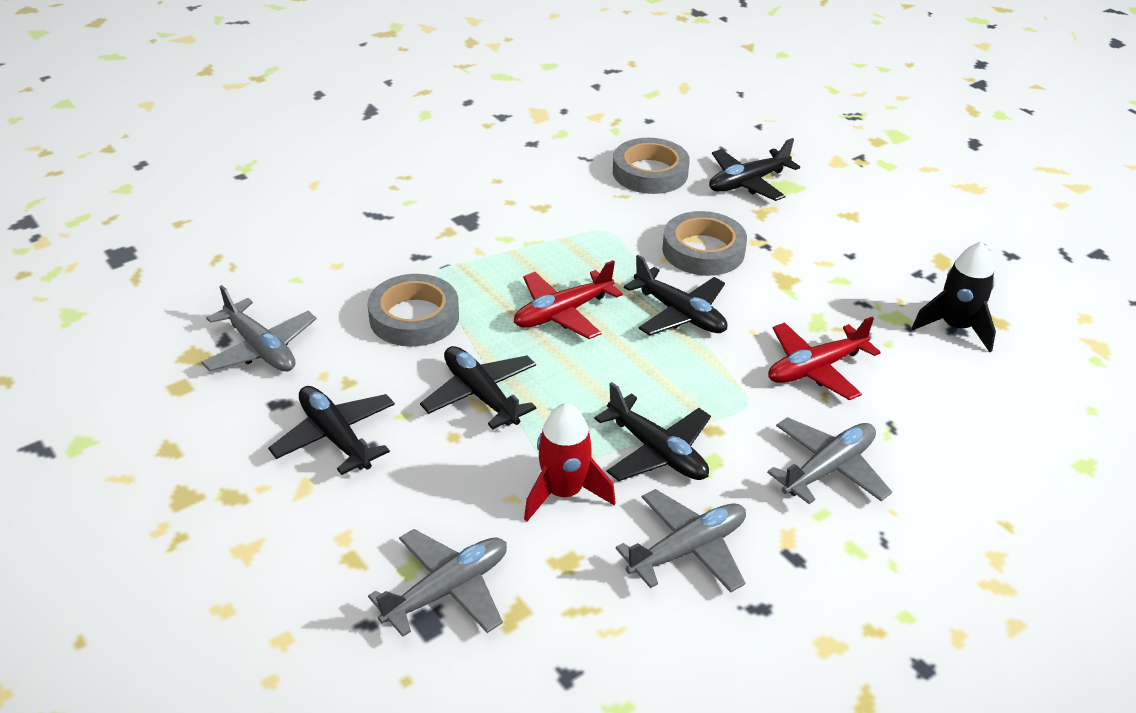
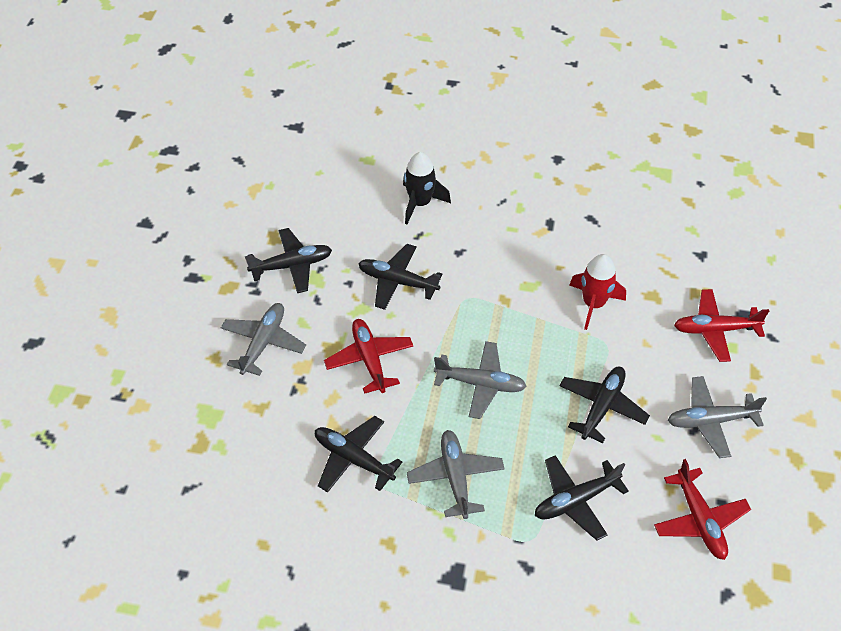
grey tape: [368,274,459,347] [613,138,690,194] [662,211,747,276] = 3 -> none = 0
red plane: [514,260,623,339] [768,316,881,400] = 2 -> [324,319,413,394] [654,459,751,560] [674,289,769,362] = 3

